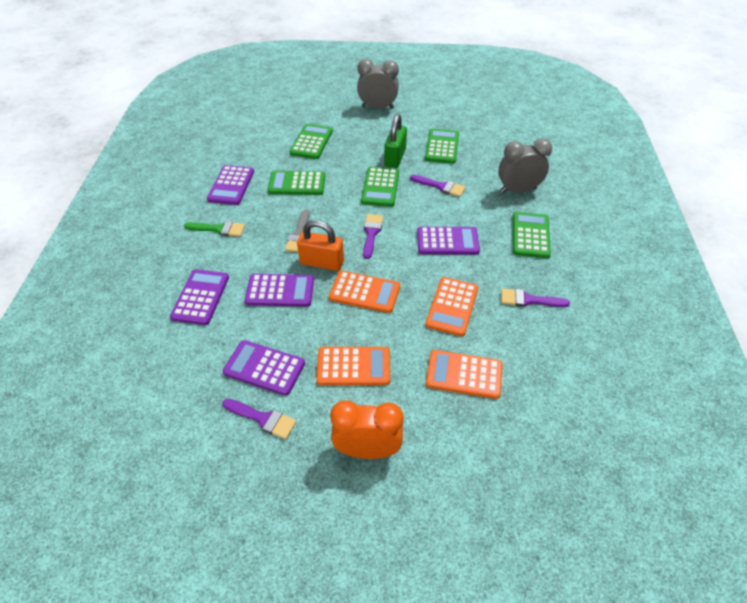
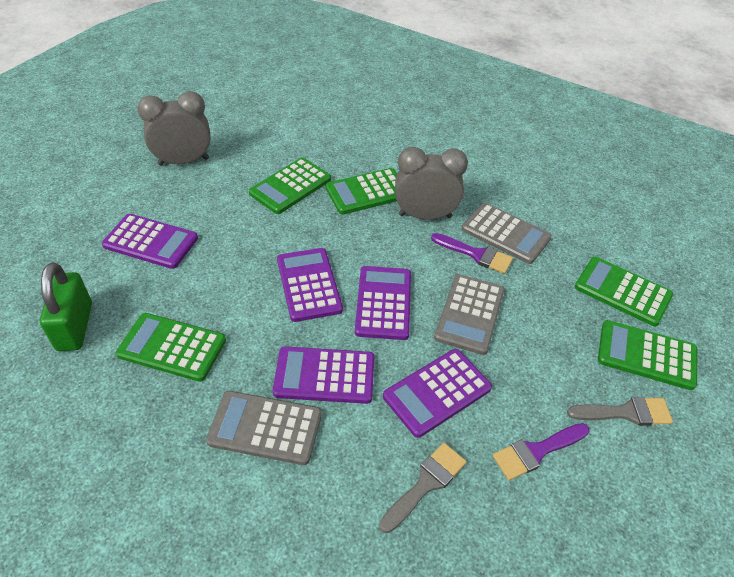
green brush: [184,221,245,237] = 1 -> none = 0
grey brush: [285,209,310,252] = 1 -> [379,443,467,533] [567,397,673,426] = 2
grey calculator: none = 0 -> [206,391,322,465] [434,274,505,355] [462,203,552,264] = 3
orange calculator: [316,347,390,385] [329,271,400,313] [425,277,478,336] [426,350,503,399] = 4 -> none = 0
orange clock: [330,400,404,459] = 1 -> none = 0
orange padlock: [297,220,344,271] = 1 -> none = 0
purple brush: [222,399,296,439] [363,214,383,259] [410,175,466,197] [501,288,570,307] = 4 -> [431,233,513,274] [493,423,589,481] = 2

